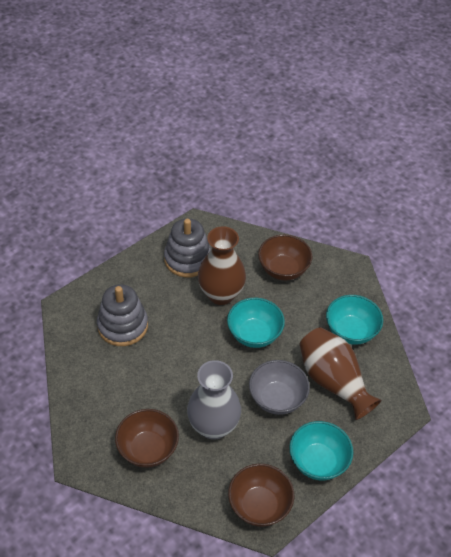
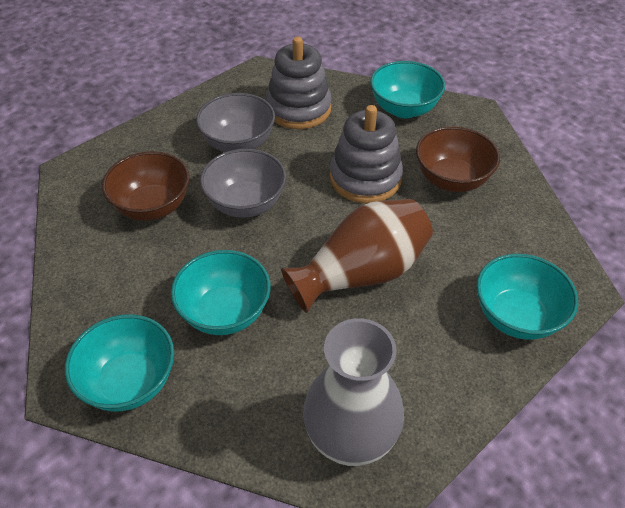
brown bowl: [115,409,179,468] [228,464,294,527] [258,235,312,280] = 3 -> [102,151,189,221] [416,126,500,192] = 2
brown vase: [198,226,246,305] [299,327,381,420] = 2 -> [281,199,433,313] = 1
grey bowl: [249,360,310,415] = 1 -> [196,93,275,152] [200,149,286,218] = 2
turquoise bowl: [227,298,285,348] [289,421,353,480] [326,295,383,345] = 3 -> [65,314,174,412] [171,250,271,335] [370,61,445,118] [476,254,578,340] = 4

